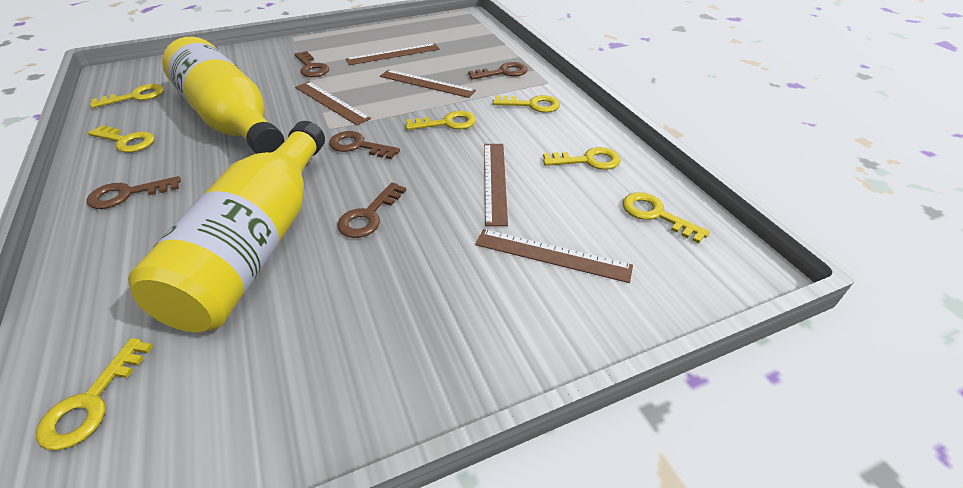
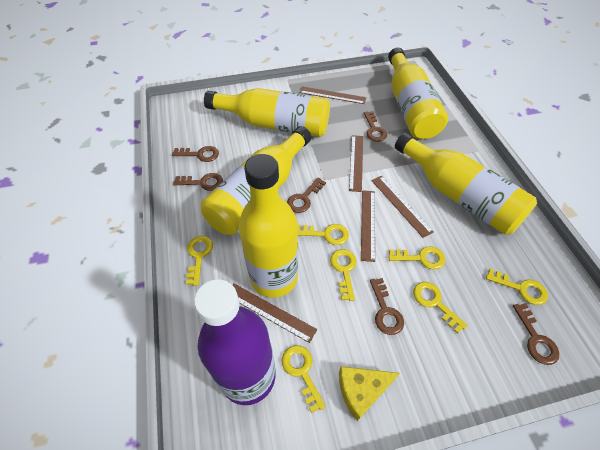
brown key: [86,176,181,209] [294,51,329,77] [329,131,400,159] [337,182,406,238] [468,62,528,80] = 5 -> [172,146,219,162] [173,173,223,191] [287,177,326,213] [364,111,387,142] [370,278,404,335] [513,303,559,365] = 6
purple bottle: none = 0 -> [194,279,276,405] = 1
yellow bottle: [128,121,325,332] [162,37,284,154] = 2 -> [201,126,312,235] [204,88,330,137] [239,154,298,298] [388,47,448,139] [395,133,537,235] = 5
yellow cheese: none = 0 -> [339,366,400,421] = 1

